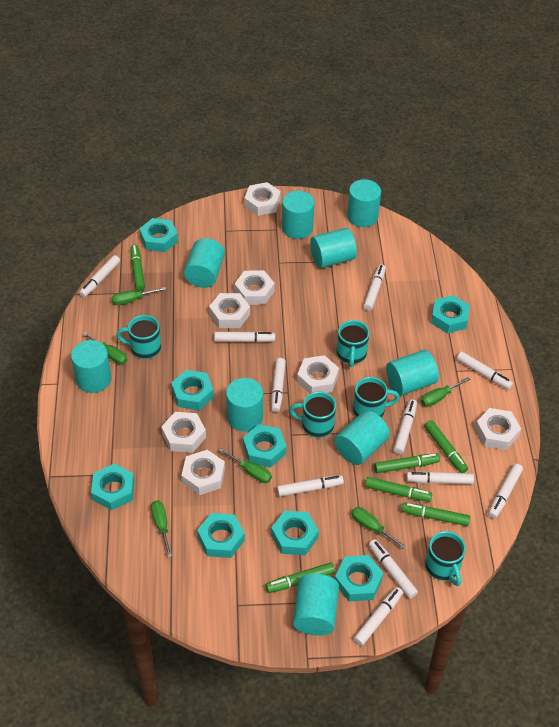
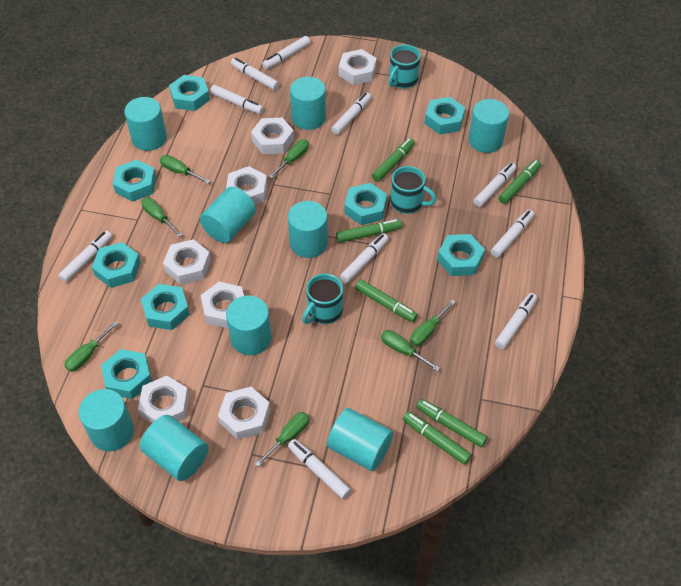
green screwdriver: [83,332,127,365] [112,287,166,305] [151,500,172,557] [219,448,272,483] [352,507,406,549] [421,377,470,407] = 6 -> [64,321,118,372] [141,198,182,237] [160,155,210,184] [255,412,309,467] [269,140,309,178] [381,330,440,371] [410,300,455,346] = 7
turquoise mug: [116,315,161,359] [289,392,336,438] [337,320,370,367] [353,377,400,418] [425,531,466,586] = 5 -> [302,273,343,324] [388,44,421,89] [390,166,437,214] = 3
white marker: [79,255,120,297] [214,331,275,342] [271,358,286,412] [277,475,344,497] [353,587,403,646] [363,264,386,311] [369,539,418,599] [393,399,417,454] [406,471,474,484] [457,351,513,390] [488,463,523,519] = 11 -> [58,231,112,282] [210,85,264,114] [231,58,279,90] [262,36,310,69] [288,439,351,499] [331,93,371,135] [340,233,389,283] [474,163,517,207] [491,209,534,258] [495,293,537,349] = 10

